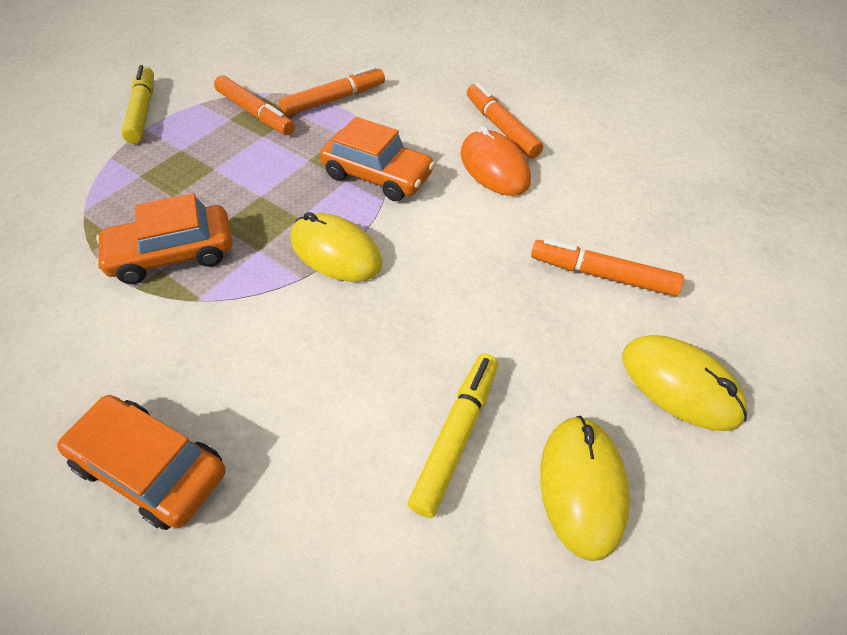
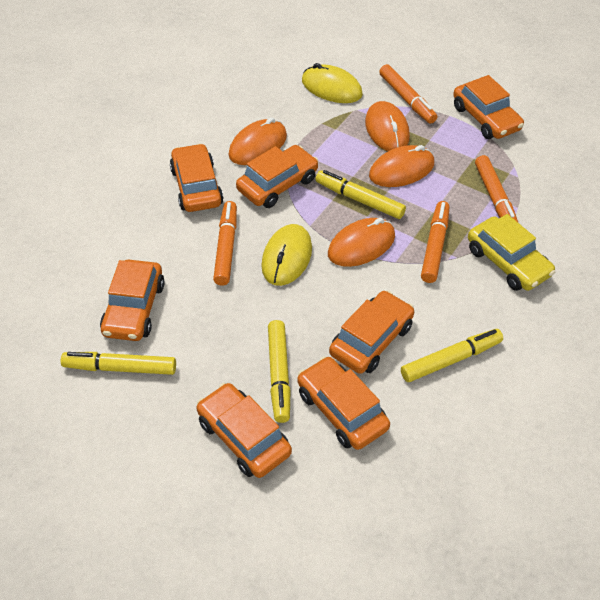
orange car: [57,395,226,530] [95,193,232,284] [319,117,435,201] = 3 -> [100,260,165,341] [170,143,224,212] [197,383,292,478] [236,145,318,208] [297,356,390,450] [329,291,414,374] [453,75,524,139] = 7
orange mouse: [460,126,531,196] = 1 -> [229,117,287,165] [328,218,395,267] [365,101,410,151] [369,145,434,187] = 4
yellow car: none = 0 -> [468,214,555,291] = 1
yellow marker: [121,65,154,144] [407,354,498,518] = 2 -> [61,352,176,375] [268,320,290,423] [315,170,406,219] [401,329,503,382] = 4
yellow mouse: [290,212,382,282] [540,416,630,561] [622,335,748,431] = 3 -> [261,224,312,286] [302,63,363,103] = 2

